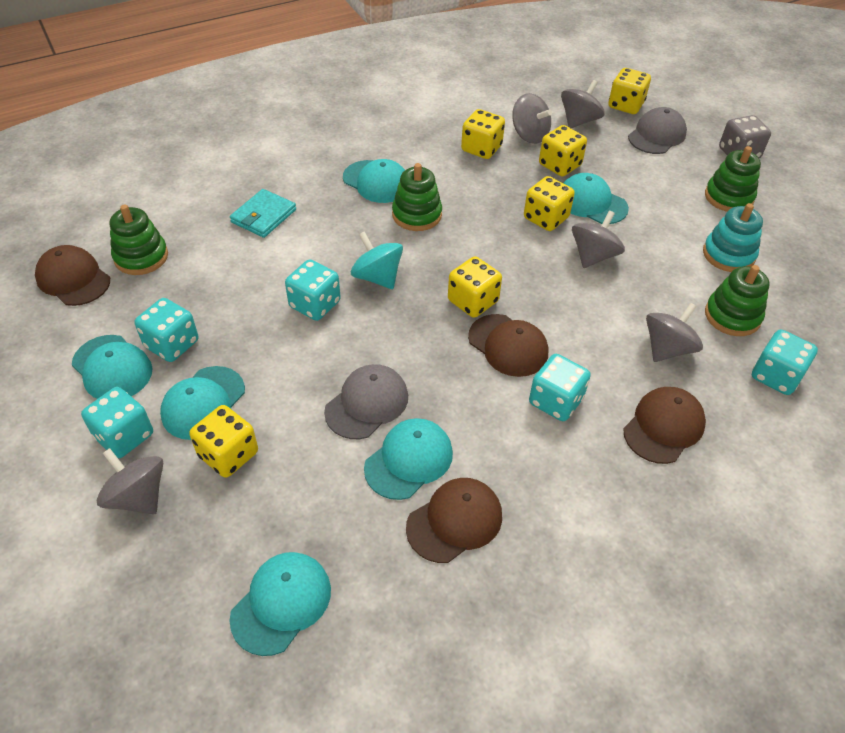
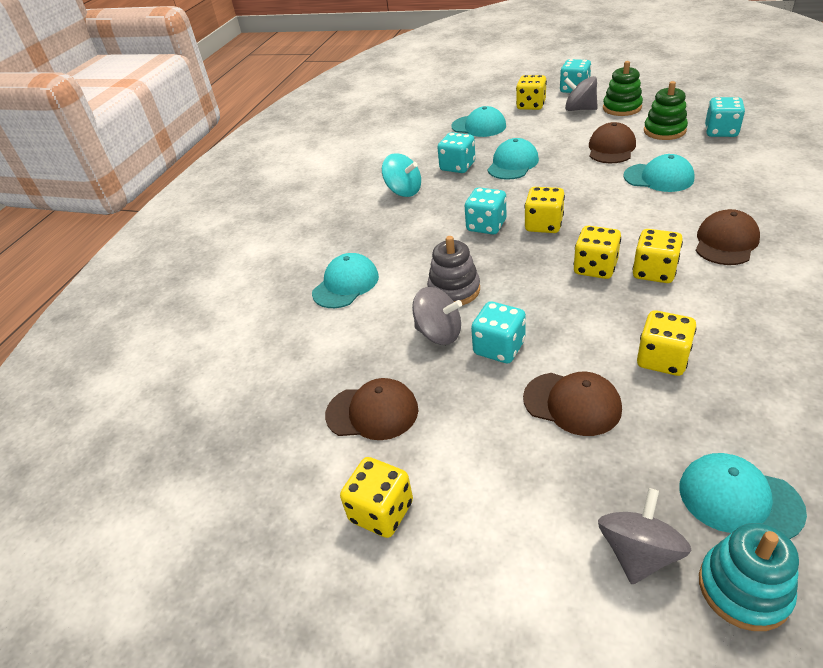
green stacking toy: [110,204,168,275] [392,163,442,231] [705,146,761,212] [705,265,770,336] = 4 -> [603,61,643,116] [644,81,688,140] = 2
grey cap: [324,364,408,439] [628,107,687,154] = 2 -> none = 0
grey dice: [719,115,771,158] = 1 -> none = 0
grey spinning top: [97,448,163,514] [512,93,552,144] [561,80,605,128] [572,211,625,268] [646,302,703,362] = 5 -> [412,287,462,345] [564,76,598,111] [598,488,691,584] = 3
grey stacking toy: none = 0 -> [427,236,480,305] = 1
turquoise cap: [72,335,153,399] [160,366,245,440] [230,552,331,656] [343,159,405,203] [364,418,453,500] [564,173,629,224] = 6 -> [312,253,379,308] [452,106,506,137] [487,138,539,180] [624,154,695,192] [679,453,807,539] = 5
turquoise wallet: [230,189,296,238] = 1 -> none = 0

